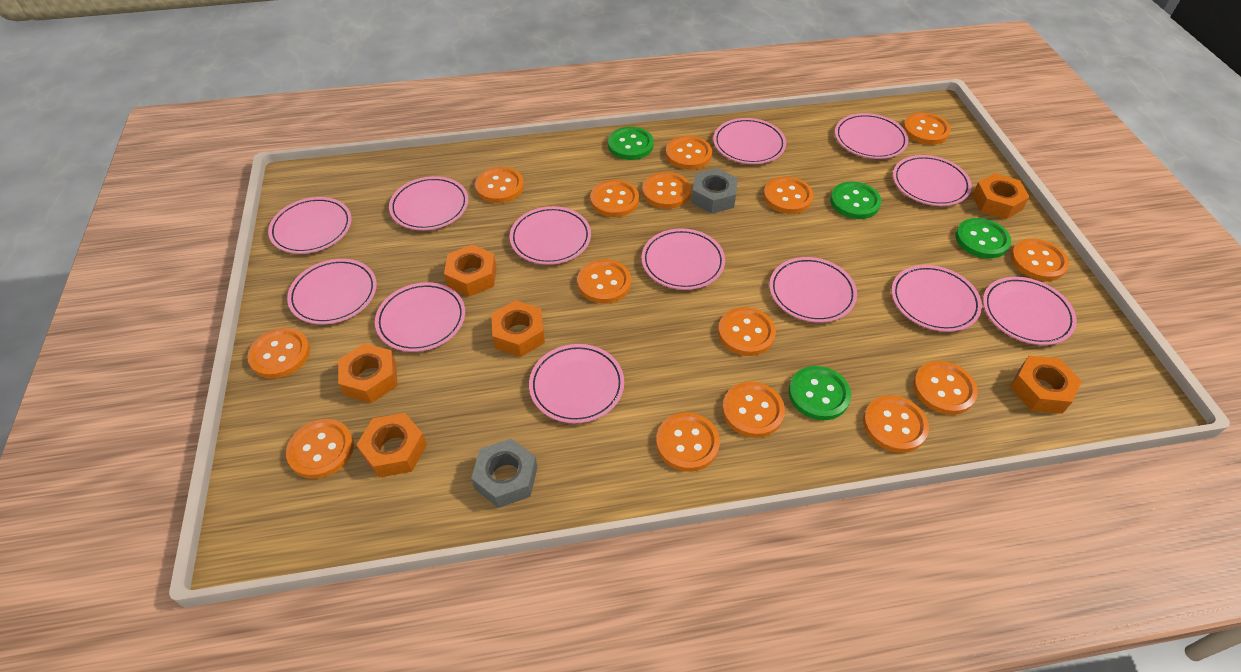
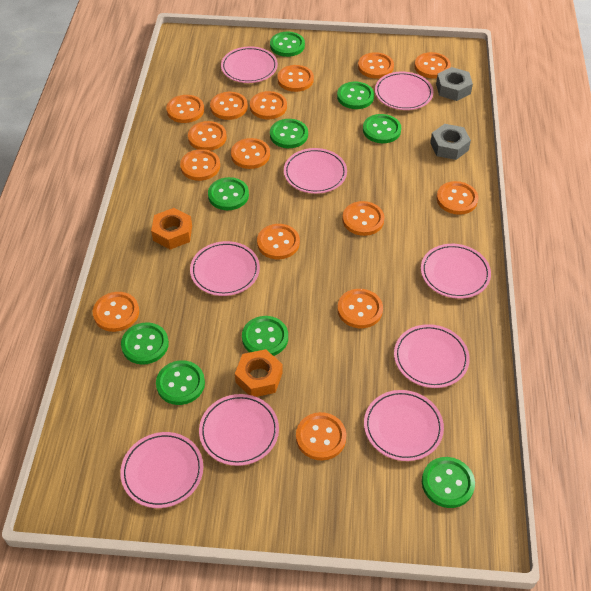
green button: [608,127,654,160] [789,366,851,420] [830,181,881,219] [955,218,1011,259] = 4 -> [121,322,169,365] [156,360,205,405] [208,177,249,210] [242,316,288,356] [270,32,305,57] [270,119,308,148] [337,82,374,109] [363,114,401,143] [422,457,475,508] = 9
orange nut: [338,343,398,403] [356,413,427,478] [444,244,497,297] [491,300,545,357] [972,173,1030,219] [1010,356,1082,414] = 6 -> [151,208,192,250] [235,349,283,397] = 2
pink plate: [268,197,352,254] [287,259,377,324] [375,282,465,352] [389,176,468,230] [510,206,591,265] [529,344,624,423] [641,228,725,290] [713,118,786,164] [769,257,857,323] [835,113,909,159] [892,265,982,332] [893,155,972,206] [983,277,1077,345] = 13 -> [120,432,203,508] [190,241,260,296] [199,394,279,466] [221,46,278,83] [284,148,347,194] [364,390,444,461] [375,72,434,110] [394,324,470,388] [421,244,491,299] = 9

